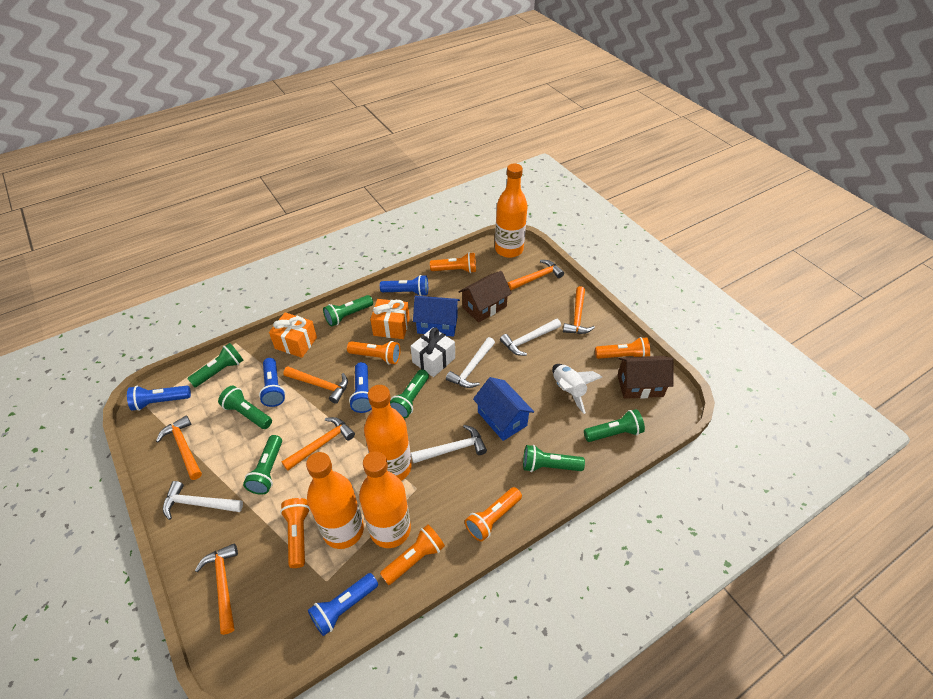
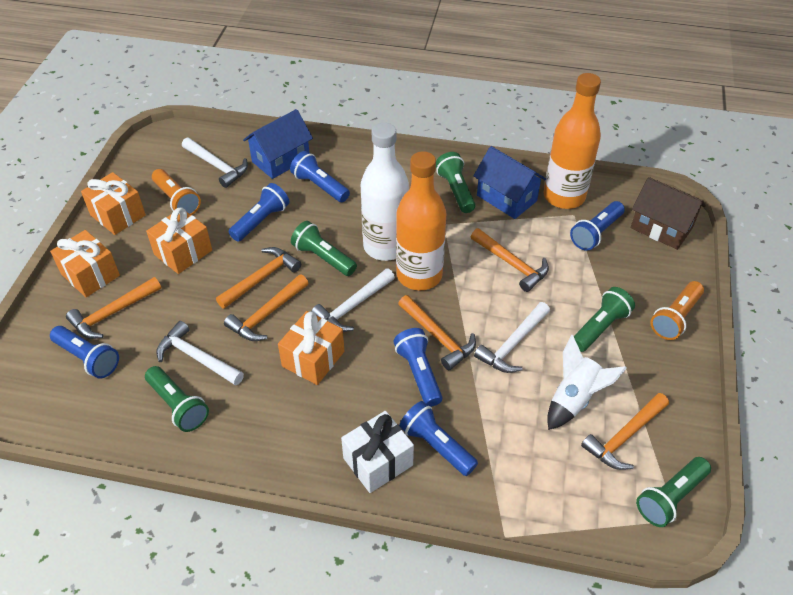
blue flashlight: [127,386,191,411] [259,358,285,407] [308,573,378,636] [349,362,372,413] [380,275,428,296] = 5 -> [50,326,119,379] [228,183,290,242] [290,151,350,202] [393,328,442,407] [399,401,478,476] [570,201,625,251] = 6
brown house: [458,271,512,323] [617,356,674,399] = 2 -> [631,177,706,250] = 1
green flashlight: [187,343,243,388] [218,386,272,429] [243,435,282,495] [323,295,373,327] [390,369,429,418] [523,445,585,472] [584,409,645,442] = 7 -> [145,366,209,432] [291,221,357,276] [436,152,476,213] [574,287,635,352] [636,457,711,527] = 5
orange bottle: [306,452,364,549] [359,451,411,548] [364,385,412,481] [495,163,528,258] = 4 -> [396,151,446,291] [544,73,601,209] = 2
orange flashlight: [280,498,310,568] [347,341,401,364] [380,525,445,585] [430,252,476,273] [465,487,522,542] [595,337,650,359] = 6 -> [152,169,201,215] [651,281,704,340] = 2
orange gift: [269,312,317,358] [370,299,410,339] = 2 -> [50,230,120,297] [81,172,146,235] [146,208,212,274] [278,311,344,385] = 4
white bottle: none = 0 -> [361,123,409,261] = 1

